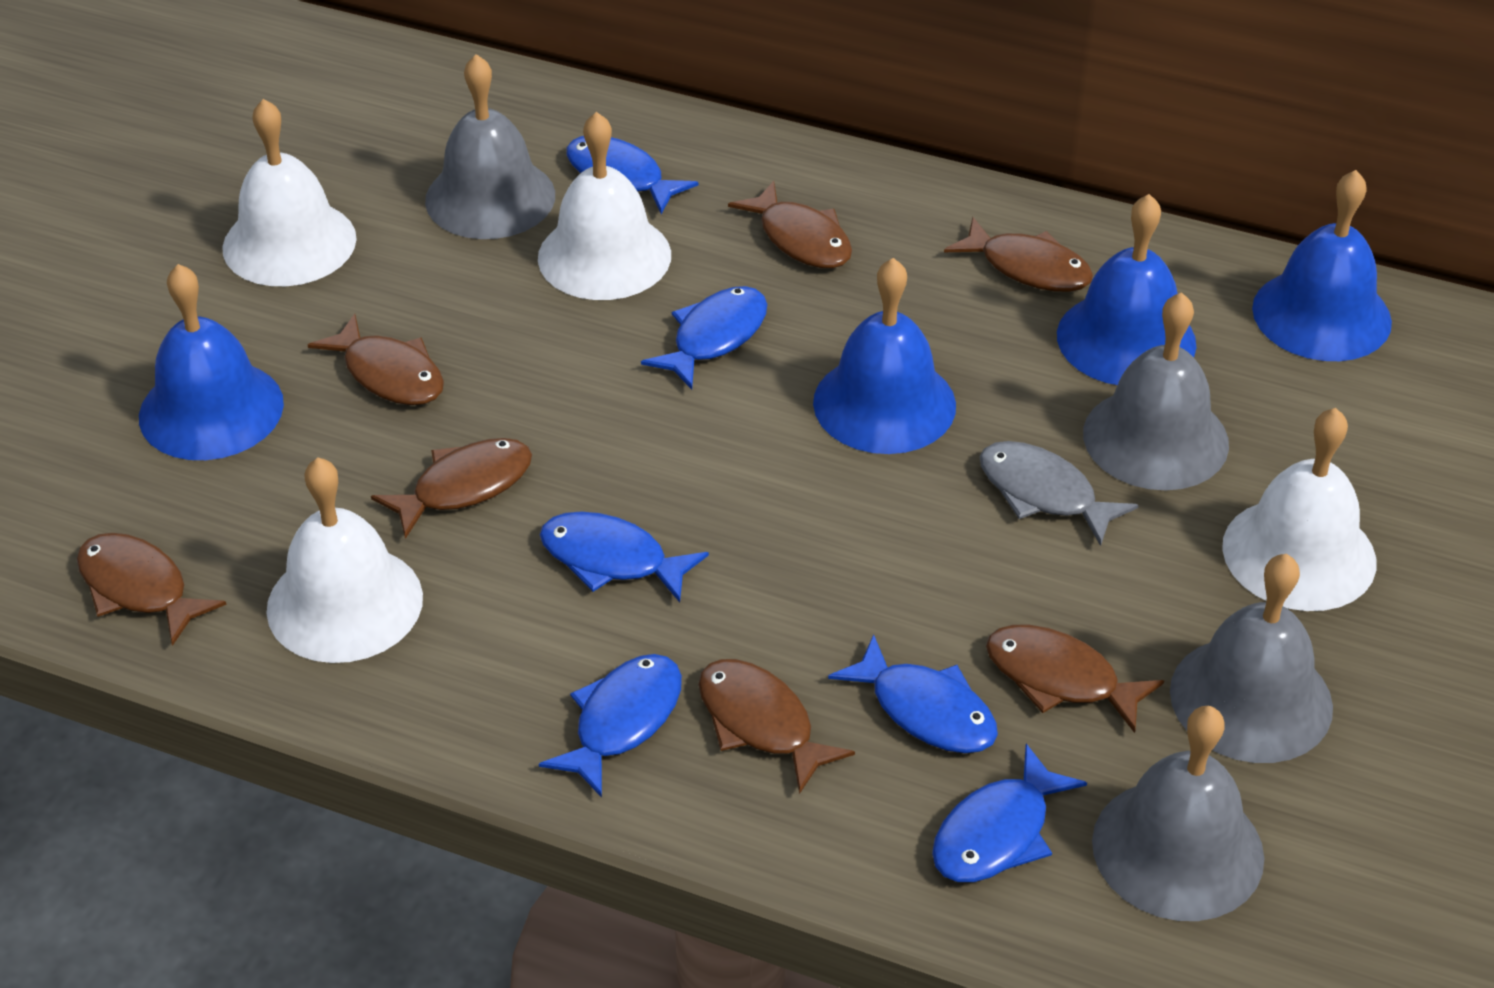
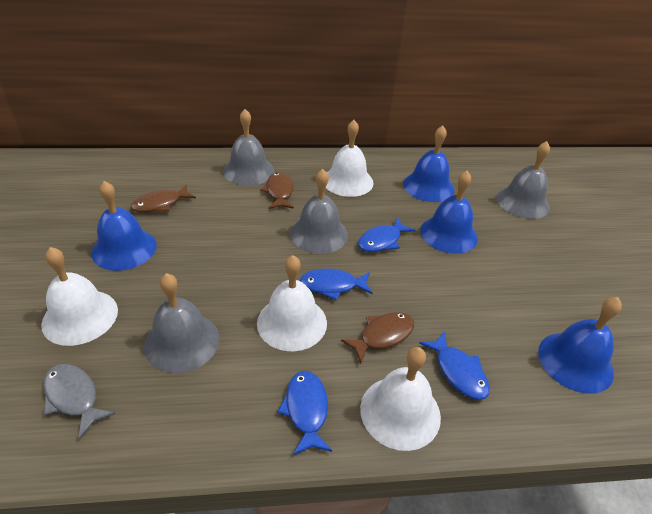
blue fish: [539,654,682,798] [540,511,709,602] [566,136,699,214] [641,286,767,389] [828,634,998,753] [932,744,1087,882] = 6 -> [277,371,332,455] [300,269,373,300] [358,218,416,252] [419,332,490,400] = 4
brown fish: [77,533,227,646] [308,314,444,405] [371,438,532,539] [698,659,855,794] [728,181,852,268] [944,217,1093,292] [986,625,1164,733] = 7 -> [131,184,196,212] [260,172,294,209] [341,312,414,364] = 3

